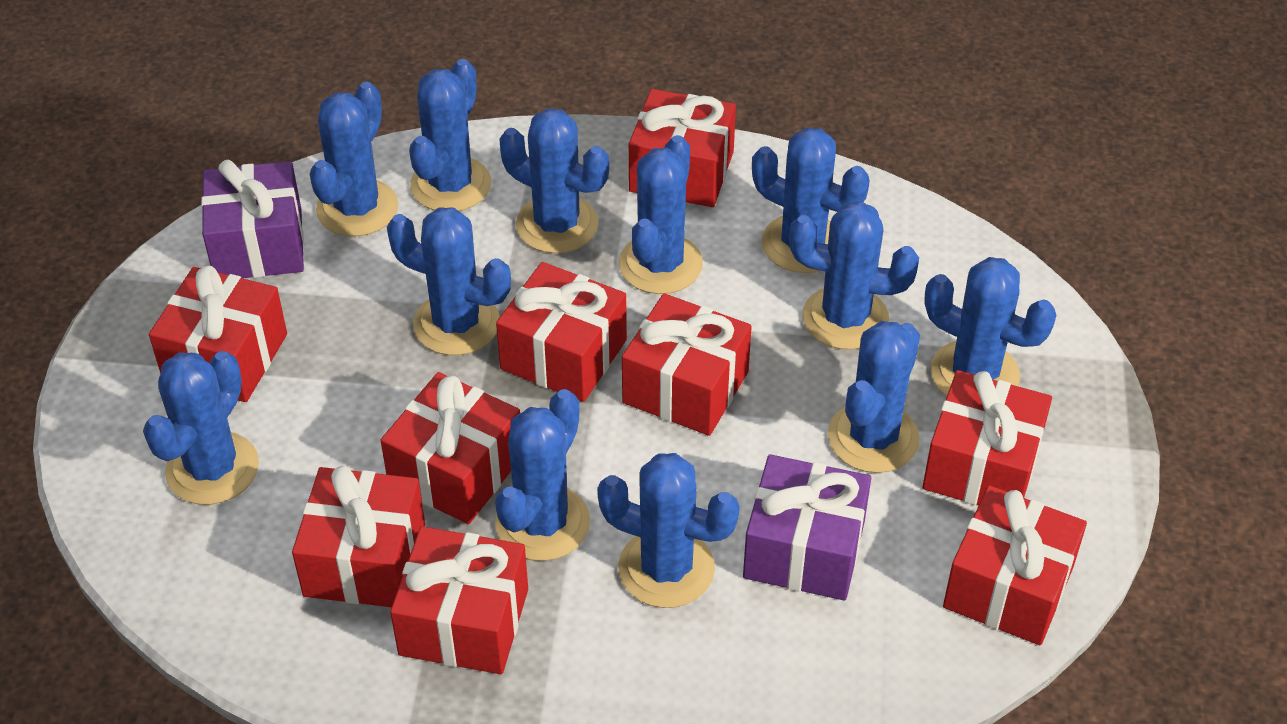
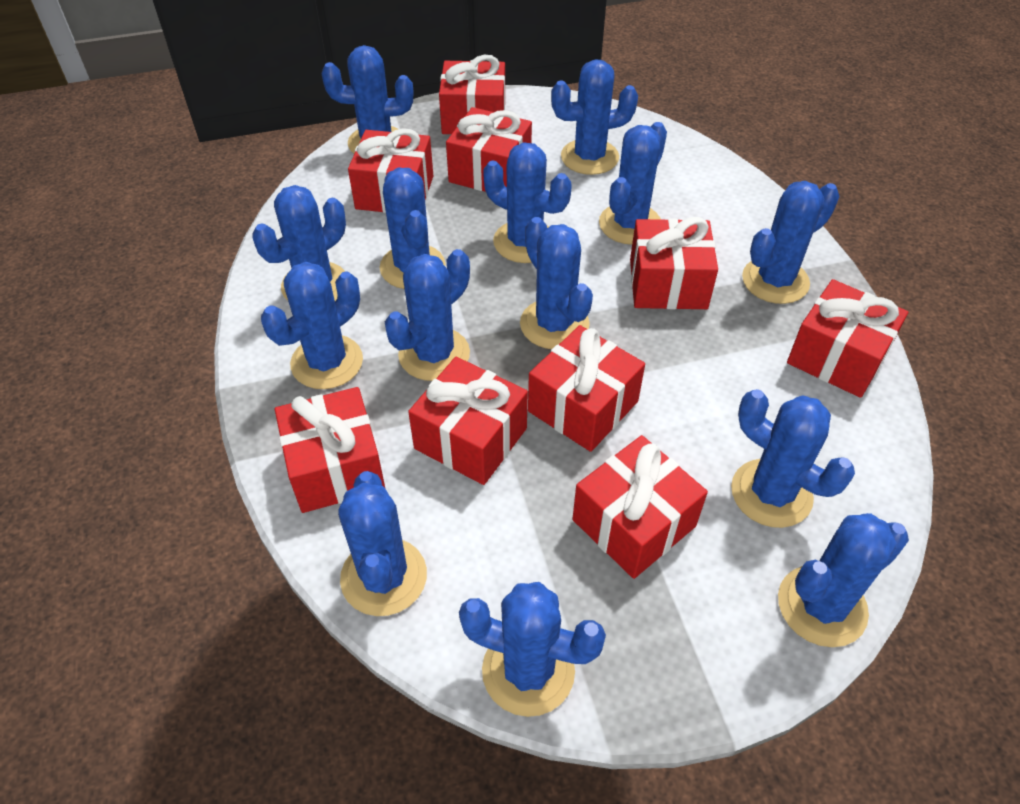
blue cactus: [143,351,259,505] [310,82,398,236] [387,207,511,355] [409,59,491,211] [495,389,590,561] [499,108,609,253] [597,453,740,608] [619,135,703,294] [752,127,870,273] [789,201,919,350] [828,321,920,473] [924,257,1056,397] = 12 -> [253,185,346,301] [261,262,363,389] [322,45,413,154] [338,471,427,616] [379,168,445,289] [385,249,470,381] [459,582,606,717] [483,142,572,263] [520,217,593,349] [551,60,638,175] [599,122,667,245] [731,389,855,528] [742,181,840,304] [778,513,909,647] = 14
purple gift: [201,160,304,278] [743,454,871,600] = 2 -> none = 0

